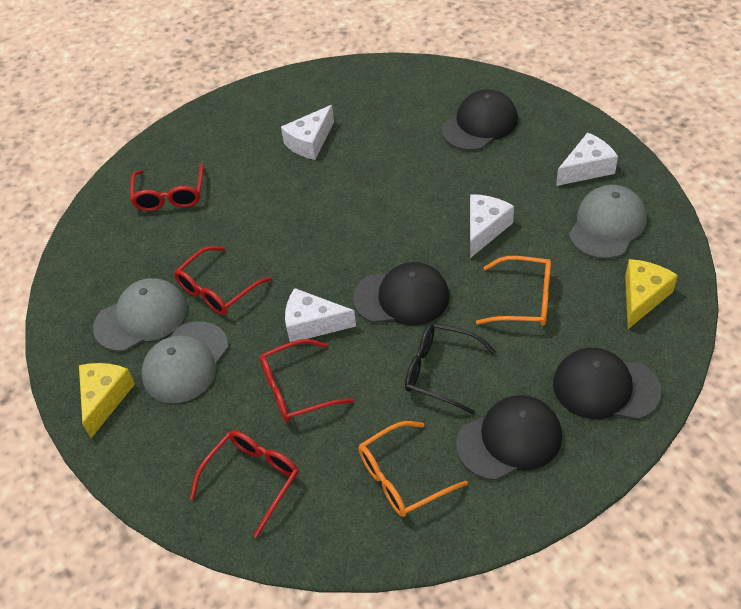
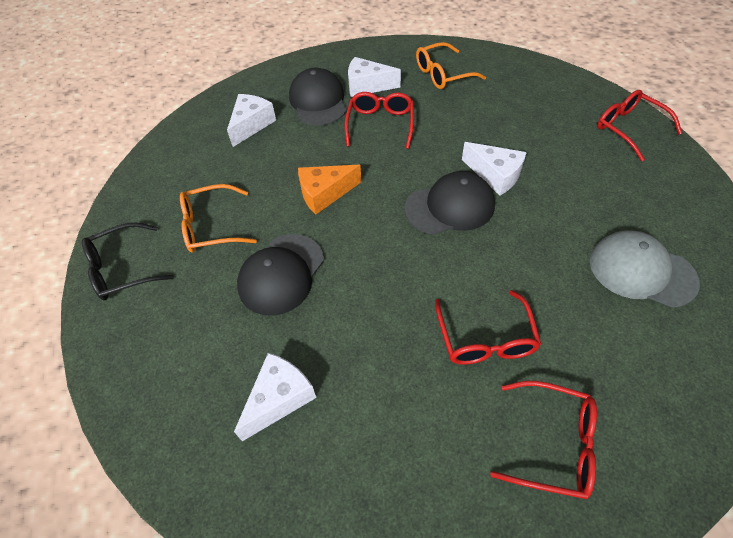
black cap: [353,262,450,325] [442,89,518,151] [456,395,562,480] [553,348,661,420] = 4 -> [237,234,324,316] [289,68,347,126] [405,171,495,235] = 3
grey cap: [93,278,187,352] [141,321,229,403] [569,185,647,259] = 3 -> [590,231,700,308] = 1
orange cheese: none = 0 -> [298,165,362,214] = 1
yellow cheese: [79,363,135,438] [625,259,678,329] = 2 -> none = 0

